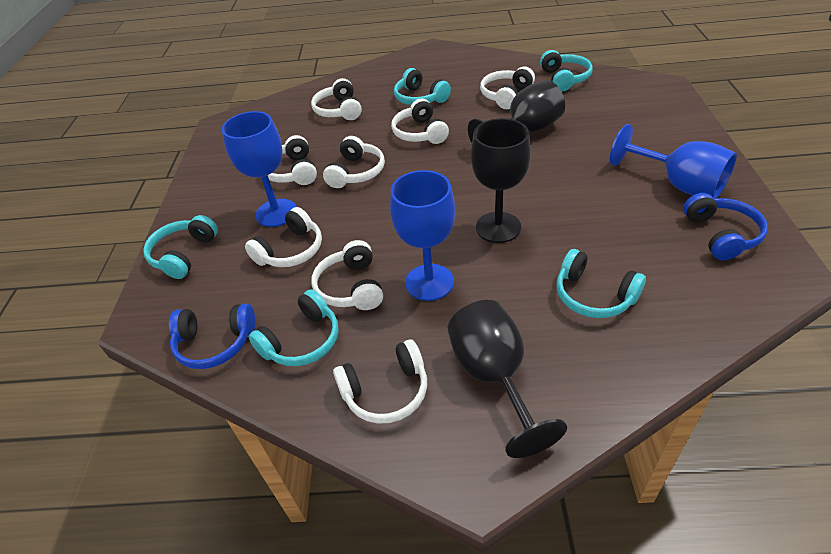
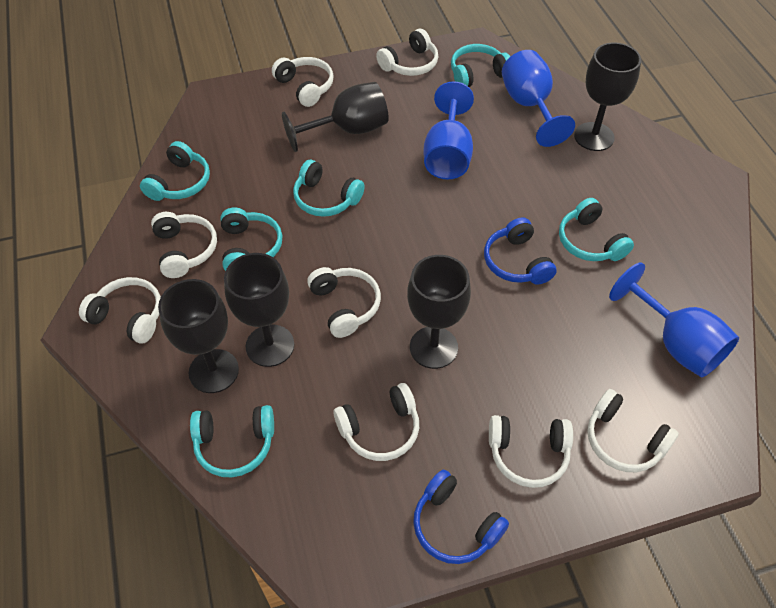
black goblet: [448,300,567,458] [468,80,565,143] [471,118,531,243] = 3 -> [158,279,239,393] [224,253,294,367] [282,82,389,152] [407,255,471,369] [574,43,641,151] = 5
turquoise headphones: [143,215,218,279] [249,289,339,366] [394,68,451,105] [540,50,593,91] [556,249,646,318] = 5 -> [140,141,210,201] [190,405,274,477] [221,207,282,271] [293,160,365,217] [451,44,510,87] [559,198,634,261] = 6

